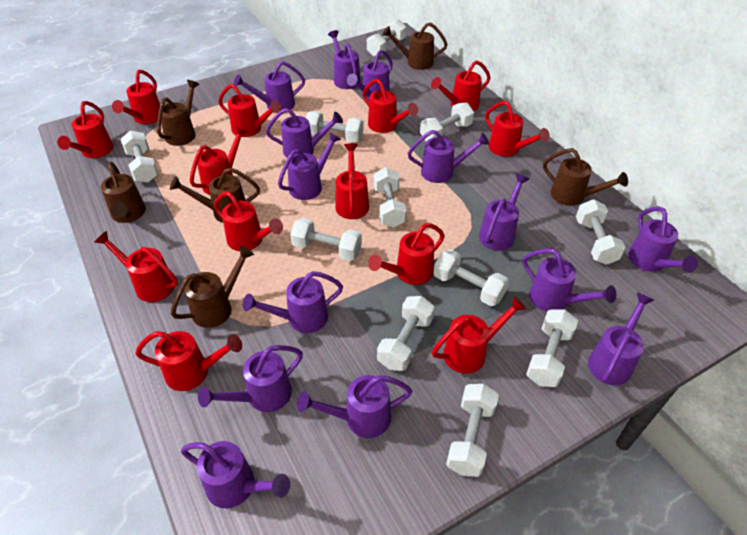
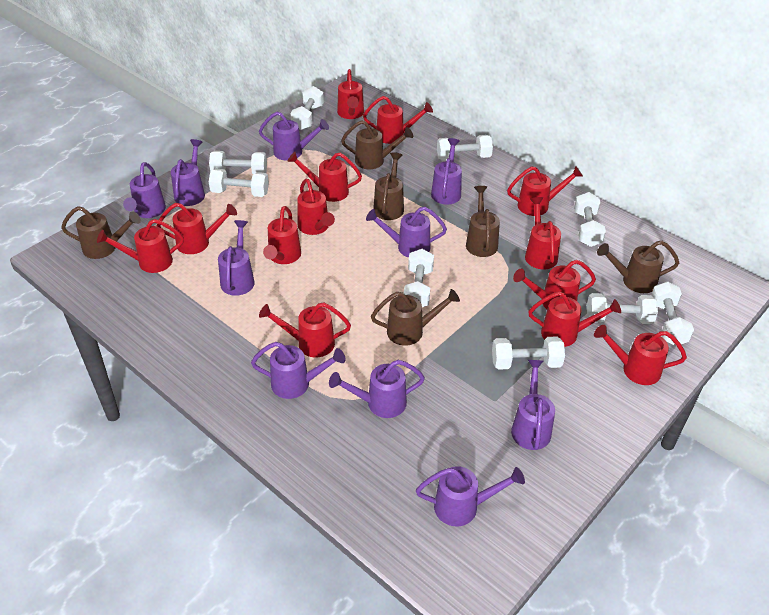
purple watering can: [181,441,290,508] [198,345,303,412] [234,61,305,110] [243,271,343,333] [266,108,343,158] [278,132,341,200] [297,375,412,438] [328,30,361,89] [347,50,393,101] [408,130,489,183] [479,174,529,251] [523,248,616,311] [588,293,654,385] [628,207,698,273] = 14 -> [123,162,166,218] [171,139,205,206] [218,220,255,296] [251,342,345,399] [259,112,329,161] [329,360,425,418] [366,207,447,257] [416,466,525,527] [431,138,462,205] [511,360,555,450] = 10
white dumbbell: [121,131,158,182] [290,218,362,261] [306,111,364,143] [367,19,406,57] [374,167,407,228] [377,296,435,371] [420,102,474,141] [433,249,509,306] [446,384,499,477] [526,309,578,387] [576,199,626,265] = 11 -> [209,151,267,174] [209,169,269,197] [290,86,324,130] [404,249,434,307] [437,135,493,161] [492,336,565,370] [574,192,606,247] [587,293,658,324] [651,282,694,346] = 9

